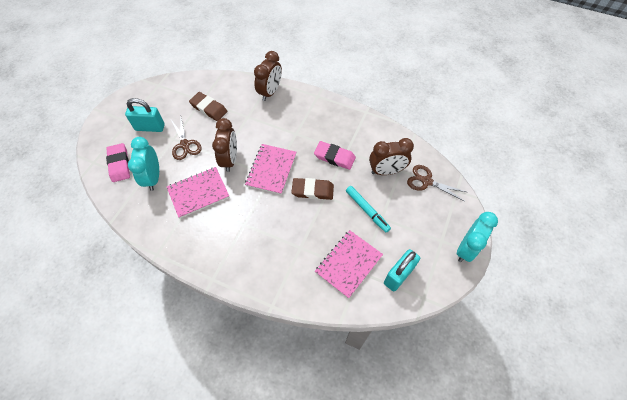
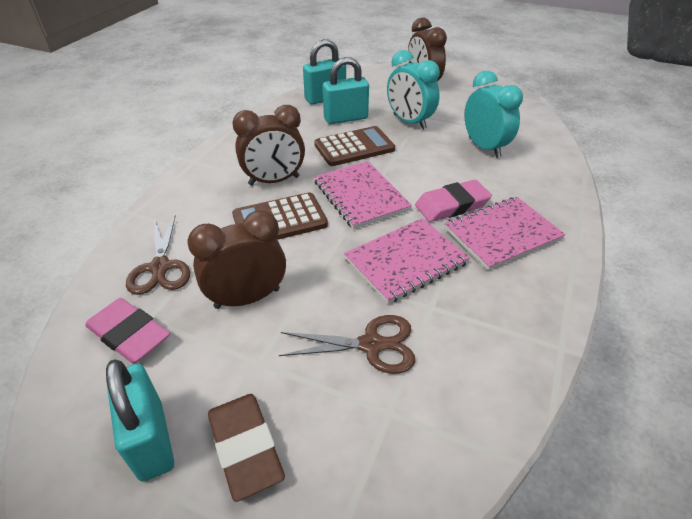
brown calculator: none = 0 -> [232,193,328,240] [314,126,395,166] = 2
brown eraser: [189,92,227,121] [291,178,334,200] = 2 -> [208,394,285,502] = 1
turquoise marker: [346,186,391,233] = 1 -> none = 0
turquoise padlock: [125,98,165,132] [384,249,420,291] = 2 -> [106,359,174,482] [303,39,346,104] [323,57,369,124] = 3

